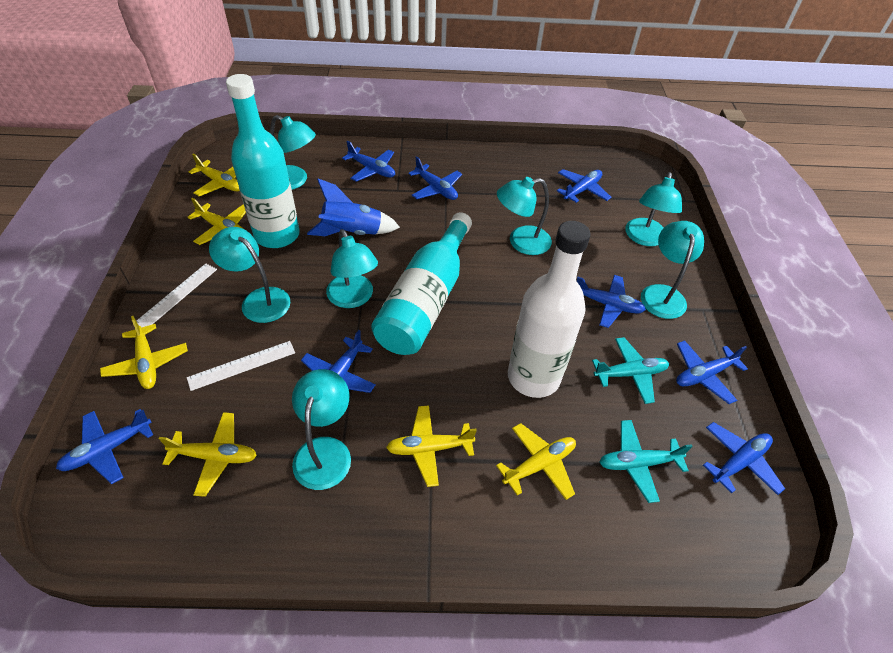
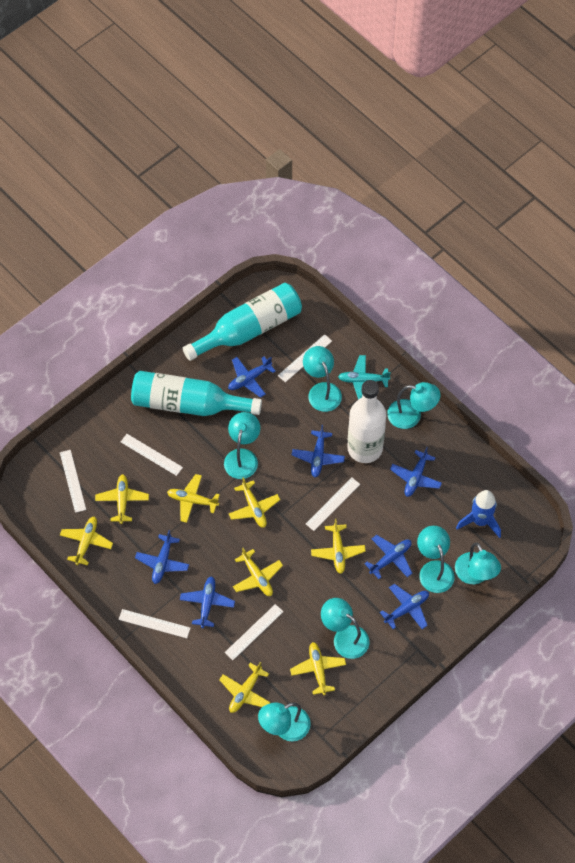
blue plane: [56,409,153,484] [301,330,376,393] [342,141,395,182] [408,156,462,200] [557,169,611,203] [577,275,646,328] [676,340,748,404] [703,422,785,495] = 8 -> [135,530,189,584] [180,576,235,628] [228,356,276,398] [292,425,345,477] [365,535,412,579] [380,584,429,629] [390,447,442,497] = 7
turquoise plane: [592,337,669,404] [599,420,693,503] = 2 -> [338,355,391,400] = 1
white ruler: [136,264,217,328] [187,341,295,391] = 2 -> [60,450,86,513] [119,609,190,638] [121,434,183,476] [225,604,284,660] [278,334,332,382] [306,478,360,531] = 6
yellow plane: [100,316,188,389] [159,412,257,497] [187,198,246,245] [189,154,240,196] [386,405,477,487] [496,423,576,500] = 6 -> [60,516,113,565] [95,474,149,524] [167,474,220,523] [219,662,271,713] [229,477,280,528] [233,548,283,596] [290,642,346,695] [311,519,366,574] = 8

